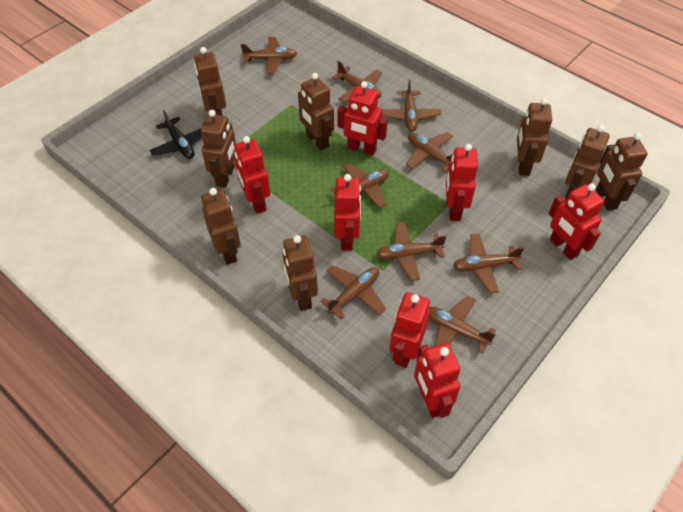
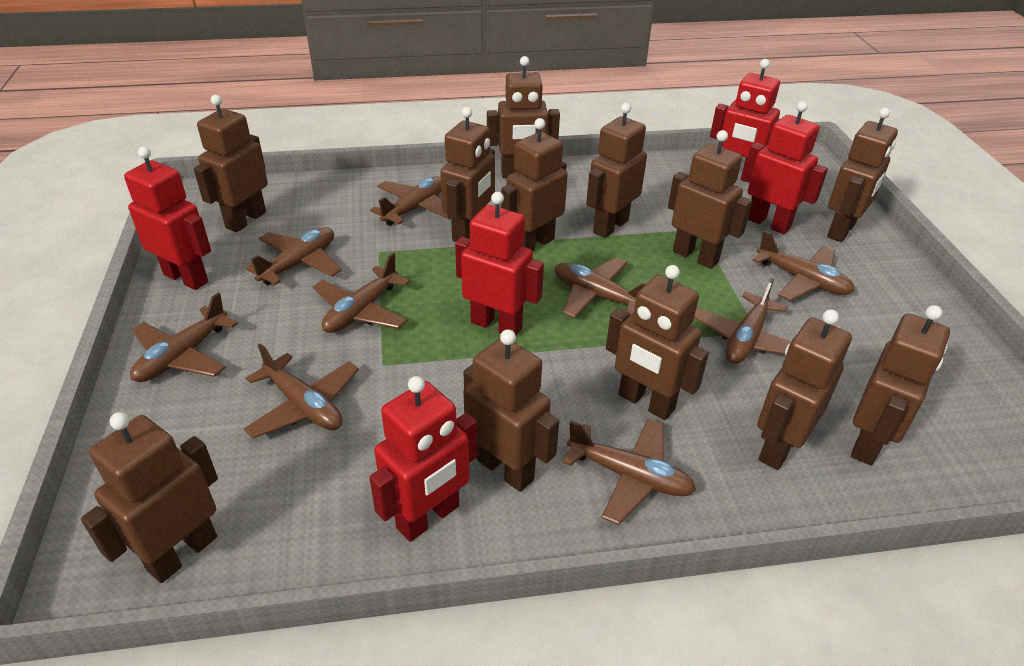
black plane: [149,110,202,159] = 1 -> none = 0
brown robot: [194,47,226,115] [201,110,236,188] [201,188,241,265] [283,235,318,311] [298,73,334,150] [517,98,552,176] [565,125,610,200] [596,133,648,211] = 8 -> [81,412,218,583] [194,95,268,232] [440,107,495,242] [463,329,559,492] [487,56,560,178] [501,118,568,252] [586,103,647,238] [606,265,709,420] [668,130,752,269] [757,309,852,470] [827,108,898,242] [851,305,950,465] = 12
red robot: [234,136,270,214] [334,174,361,251] [337,81,388,156] [390,292,430,368] [414,343,461,418] [446,144,478,221] [549,183,604,260] = 7 -> [124,147,211,290] [369,376,478,542] [455,192,544,336] [710,59,780,183] [743,101,828,234] = 5

